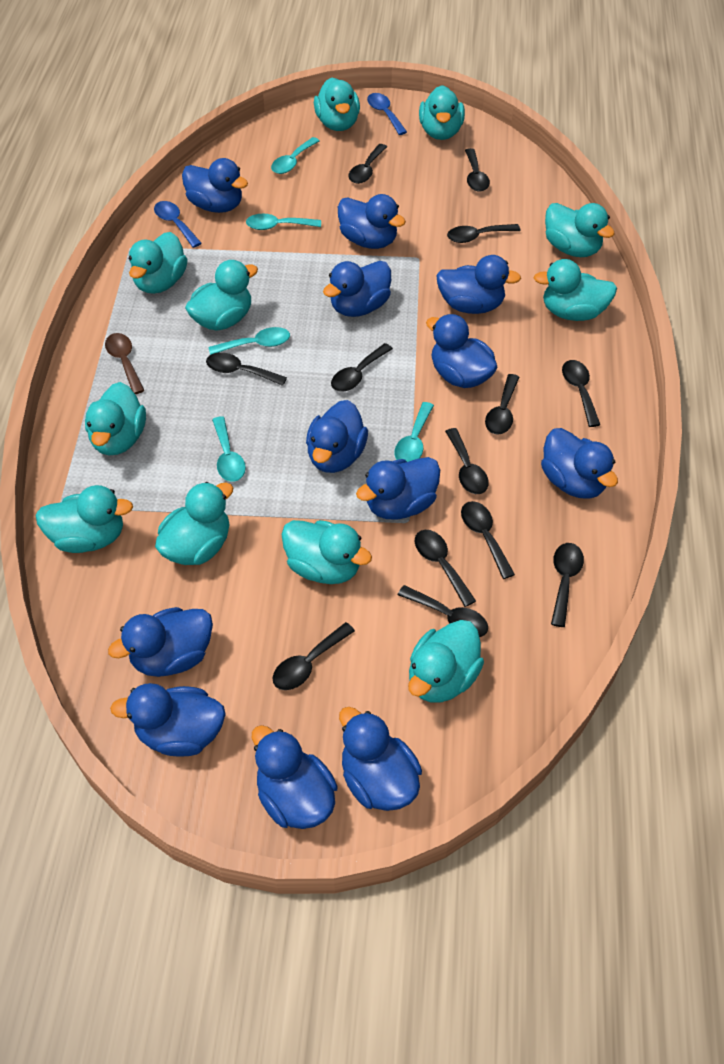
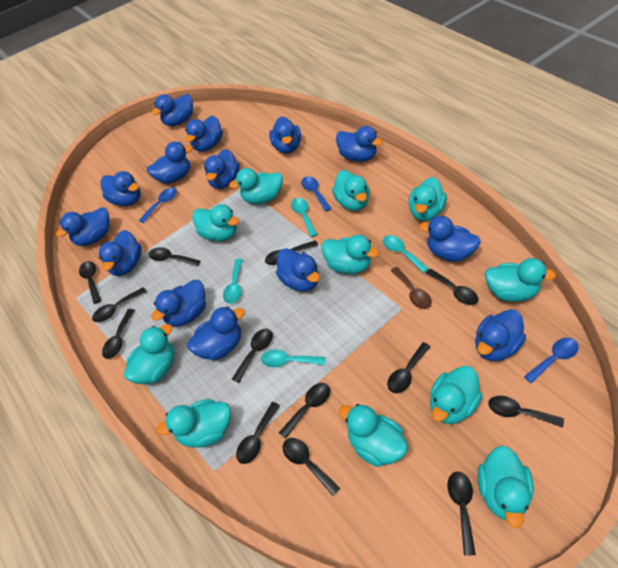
blue duck: [108,607,213,677] [110,683,226,757] [182,158,248,213] [252,725,338,829] [306,400,368,473] [323,261,391,317] [338,194,406,249] [339,707,422,811] [356,457,440,520] [426,314,498,388] [436,255,521,314] [541,428,618,499] = 12 -> [56,207,110,246] [99,230,142,276] [101,171,141,206] [147,142,193,184] [151,280,206,327] [152,94,193,126] [185,116,223,152] [187,306,245,361] [204,149,240,189] [269,117,301,154] [276,248,320,292] [336,126,383,162] [419,216,481,262] [475,309,526,361] = 14
blue spoon: [154,201,202,248] [367,93,407,135] = 2 -> [138,188,177,223] [301,176,332,212] [524,338,579,384] = 3
turquoise spoon: [208,327,290,355] [212,416,246,482] [246,214,321,230] [271,137,320,174] [394,402,434,462] = 5 -> [223,259,243,304] [261,349,326,367] [291,198,317,237] [383,235,429,273] = 4

